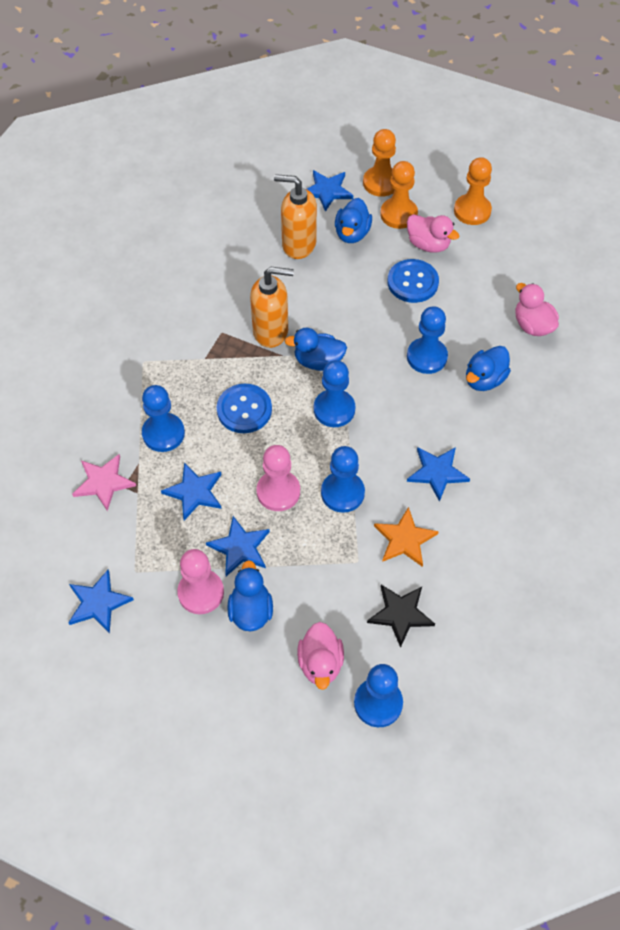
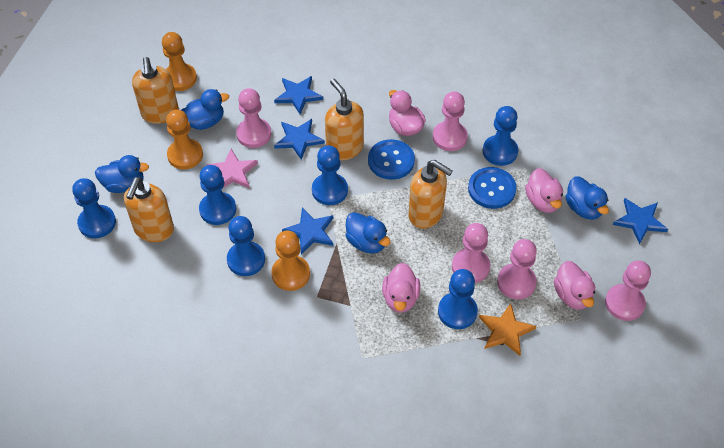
black star: [367,585,435,648] = 1 -> none = 0
blue pawn: [142,385,185,452] [314,360,355,427] [321,446,365,513] [354,664,403,727] [407,306,448,374] = 5 -> [72,178,116,238] [199,165,236,225] [227,216,265,276] [312,145,348,205] [438,269,478,329] [482,106,518,166] = 6
blue star: [68,569,134,633] [161,463,222,520] [206,516,270,576] [307,170,353,212] [407,447,470,502] = 5 -> [274,76,323,114] [274,119,325,160] [282,208,333,255] [613,198,668,245] = 4
orange soap dispenser: [250,267,294,348] [274,174,317,259] = 2 -> [124,177,174,242] [132,57,179,124] [325,79,364,161] [408,160,453,229] = 4
pink duck: [297,622,344,690] [407,214,460,253] [515,283,559,336] = 3 -> [382,263,420,313] [389,90,426,136] [525,168,563,213] [554,261,595,310] = 4
pink pawn: [177,549,224,614] [257,445,300,511] = 2 -> [236,88,271,148] [432,91,468,151] [452,223,490,283] [497,239,537,299] [605,260,651,321] = 5

